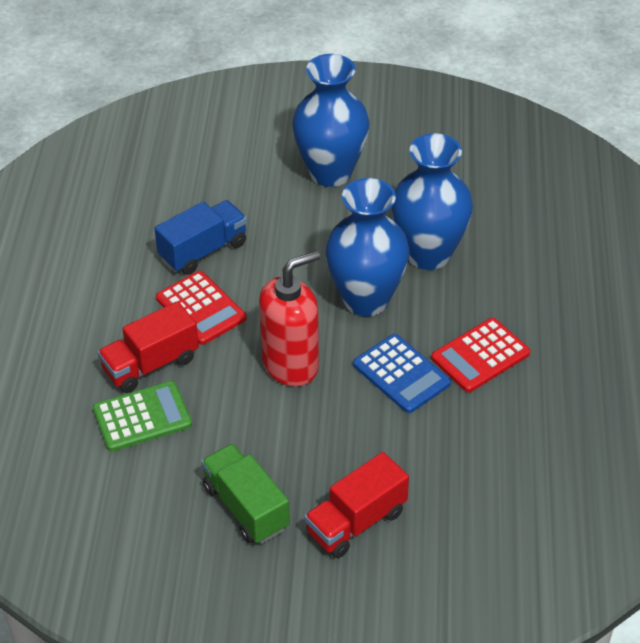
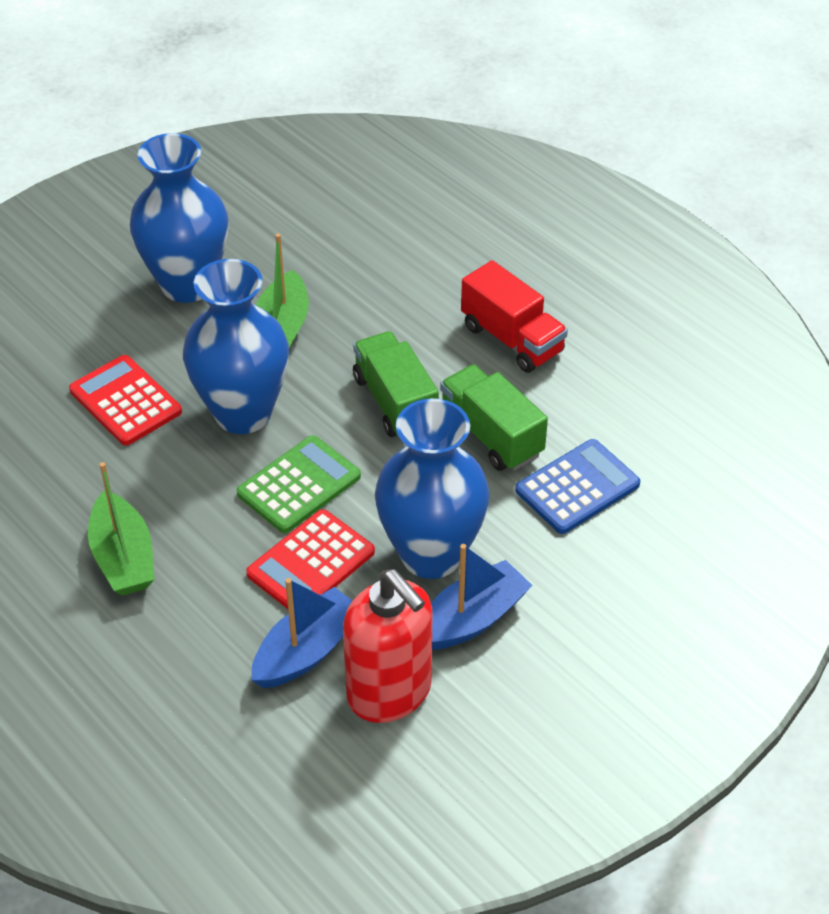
blue boat: none = 0 -> [252,578,352,688] [431,544,532,650] = 2
blue truck: [154,200,247,275] = 1 -> none = 0
green boat: none = 0 -> [88,462,155,595] [256,234,309,349] = 2
green truck: [201,444,290,544] = 1 -> [353,331,439,437] [440,364,548,471] = 2
red truck: [98,301,199,393] [304,452,409,558] = 2 -> [461,260,568,373] = 1

